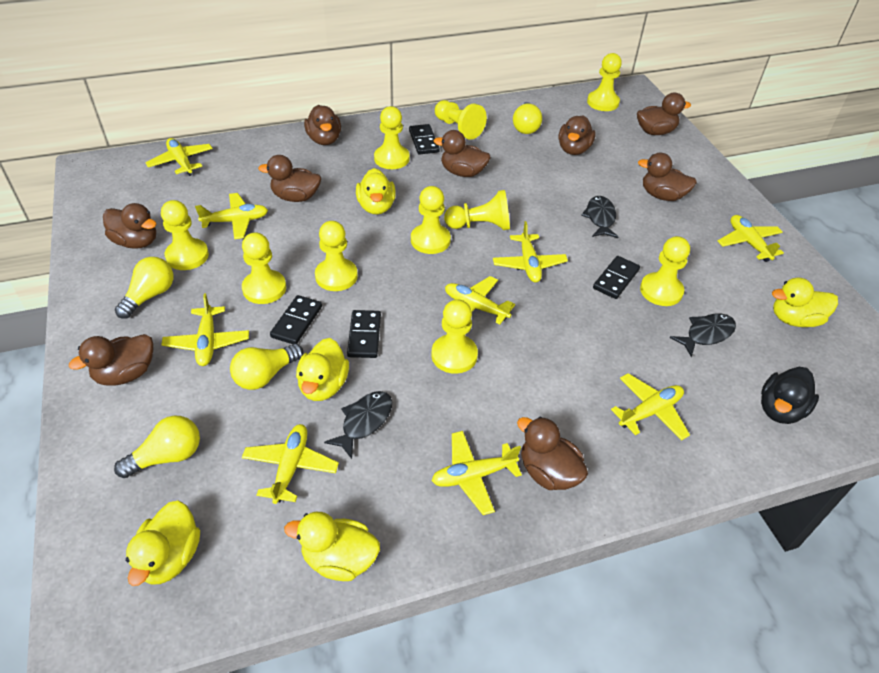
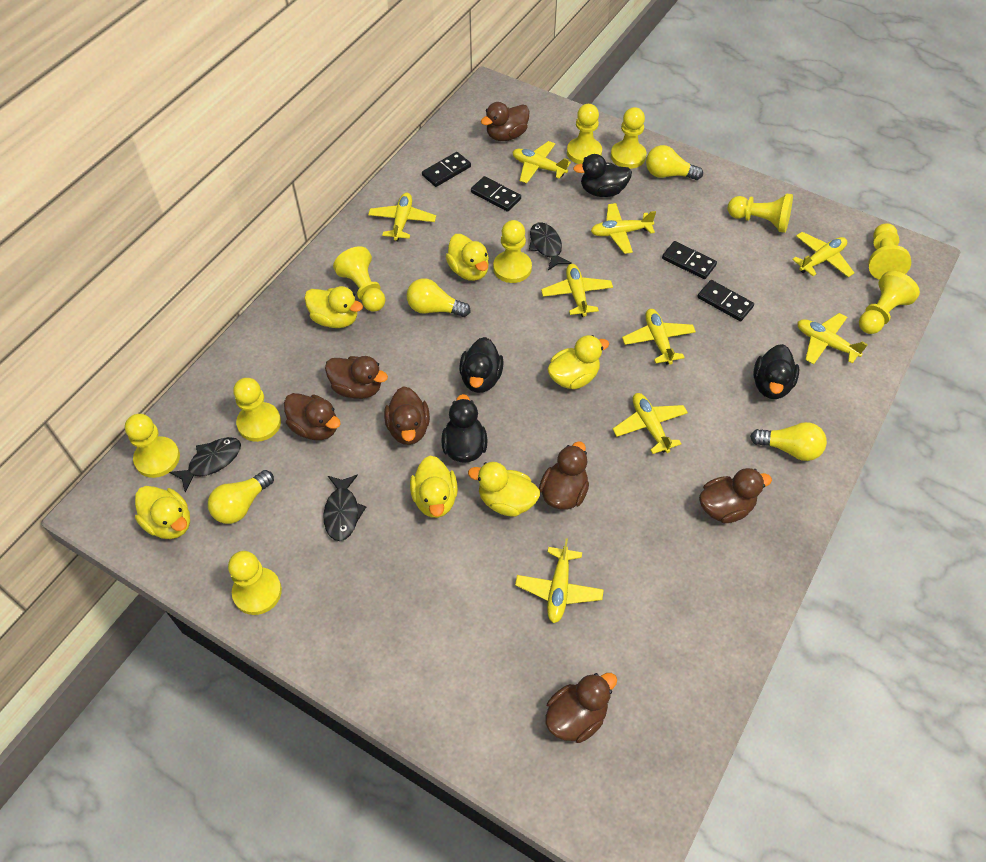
black duck: [761,367,819,424] = 1 -> [441,394,487,463] [459,337,504,393] [573,154,632,197] [753,344,799,399] = 4
brown duck: [69,334,153,386] [103,203,156,249] [258,155,321,202] [304,105,341,145] [434,130,491,177] [517,417,588,490] [558,115,596,155] [637,93,691,135] [638,153,697,201] = 9 -> [284,393,341,440] [325,356,388,399] [384,386,430,445] [481,102,530,141] [539,441,589,510] [545,673,617,743] [699,468,772,523] = 7
yellow duck: [126,501,200,586] [284,512,380,581] [296,338,349,401] [356,168,396,215] [772,278,838,327] = 5 -> [135,486,190,539] [304,286,363,328] [410,456,458,518] [445,234,489,281] [468,462,540,517] [547,335,609,389] = 6

